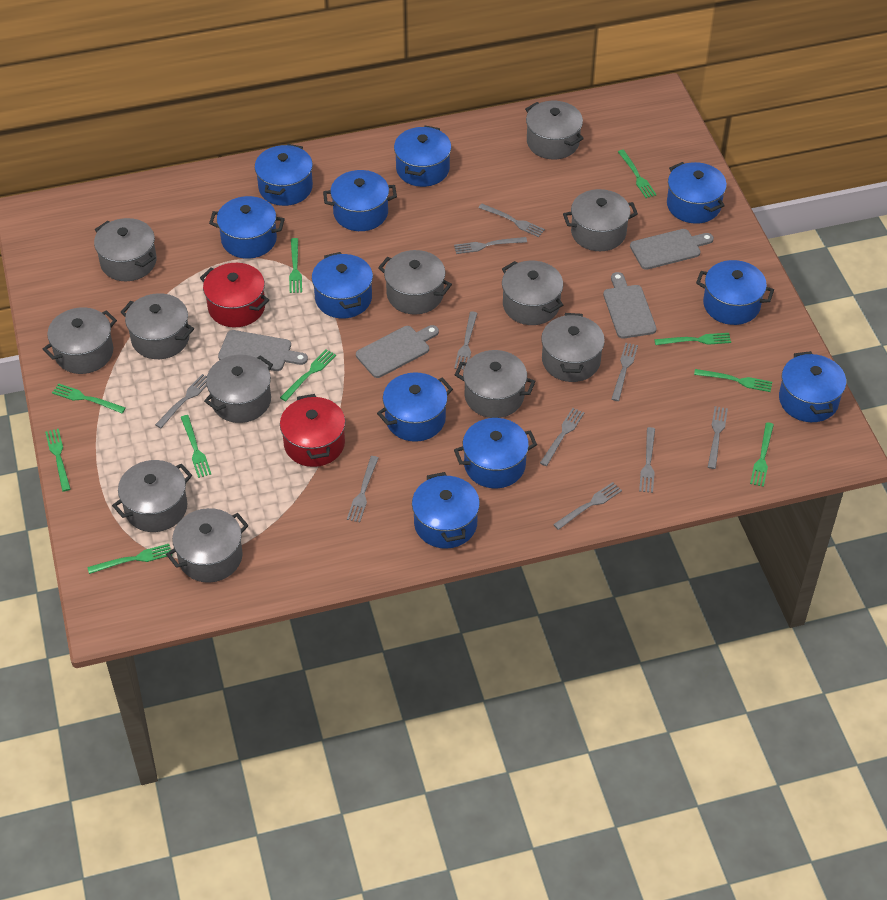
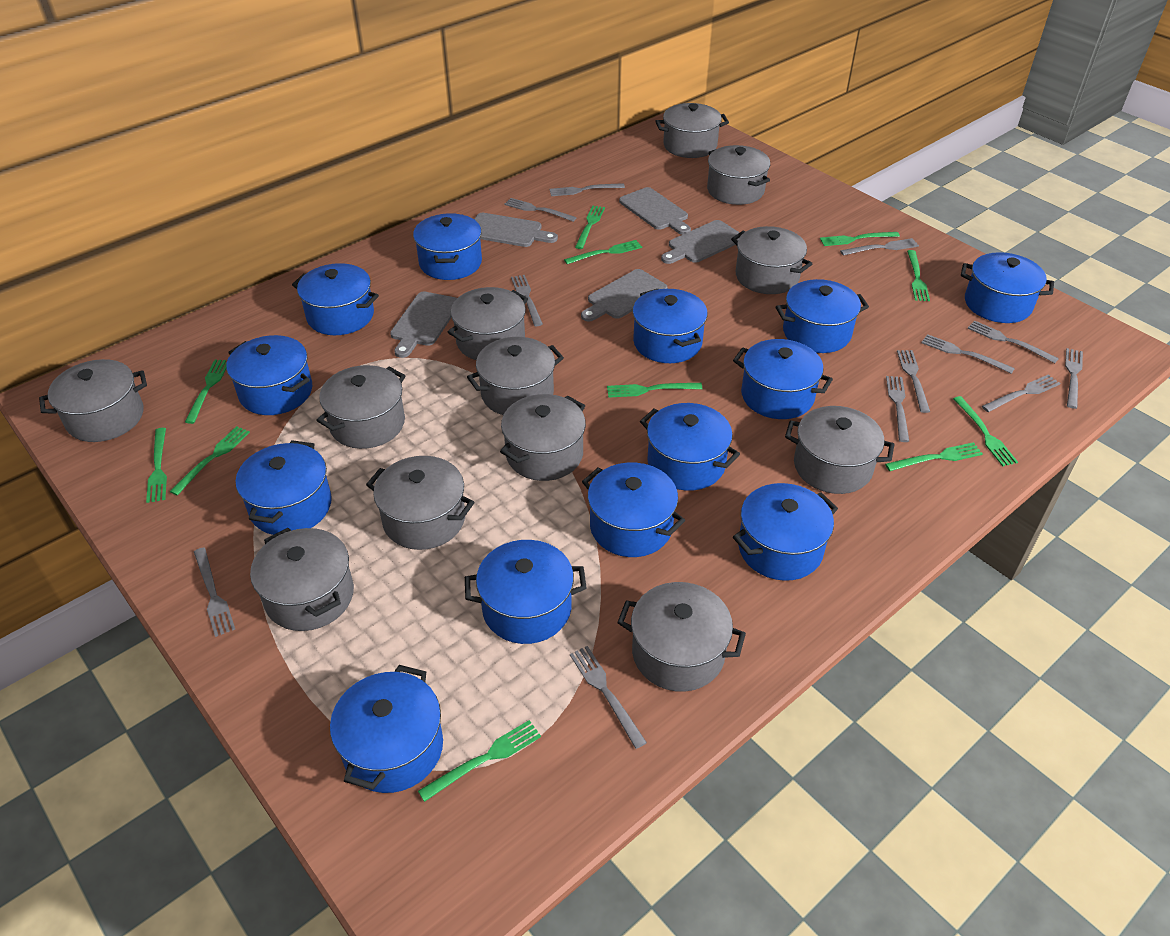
blue pot: [209,196,285,259] [255,144,313,206] [312,252,373,318] [323,170,397,231] [377,372,453,442] [394,126,451,187] [412,472,480,549] [454,418,537,488] [667,162,727,224] [696,260,774,325] [779,351,846,422] = 11 -> [226,335,312,415] [235,440,332,535] [292,263,379,335] [330,665,443,793] [413,213,482,280] [465,540,587,644] [582,462,685,557] [633,289,708,363] [640,403,740,491] [733,339,833,419] [733,483,838,581] [776,279,869,353] [961,252,1054,323] = 13
green fork: [45,429,71,492] [52,383,126,413] [87,544,172,574] [181,415,211,478] [280,349,336,401] [289,238,302,293] [618,150,657,198] [654,333,731,345] [694,369,772,392] [750,422,774,487] = 10 -> [146,428,167,503] [169,426,250,495] [185,360,227,424] [418,720,541,802] [564,240,642,264] [575,205,605,249] [607,383,702,398] [820,232,900,246] [885,442,983,471] [907,250,930,301] [953,396,1018,466] = 11
grey cutting board: [218,330,308,371] [356,325,439,378] [603,272,656,338] [630,229,714,270] = 4 -> [390,291,457,358] [474,213,558,247] [581,269,667,322] [619,187,691,235] [661,220,740,264] = 5
grey fork: [155,374,207,428] [347,456,379,522] [454,237,527,254] [454,312,477,370] [478,204,545,237] [540,408,584,466] [553,482,622,530] [612,343,638,401] [639,427,655,493] [708,406,728,469] = 10 -> [194,548,235,637] [504,198,577,222] [511,275,543,326] [550,183,625,196] [570,646,647,749] [840,238,919,256] [886,376,909,442] [897,350,930,413] [921,334,1015,374] [968,321,1059,363] [982,374,1061,412] [1065,348,1083,409] = 12
red pot: [200,263,269,327] [280,394,345,467] = 2 -> none = 0

